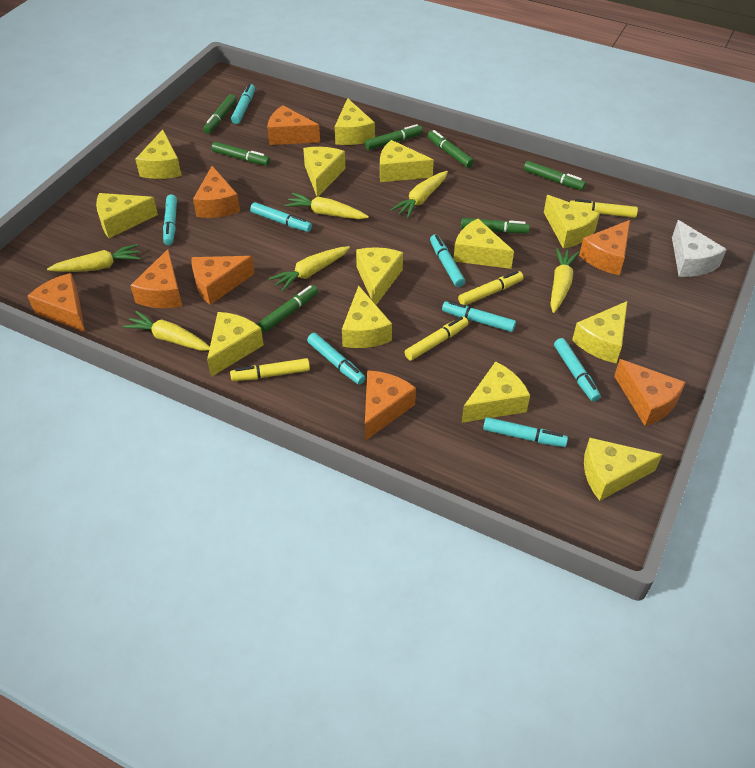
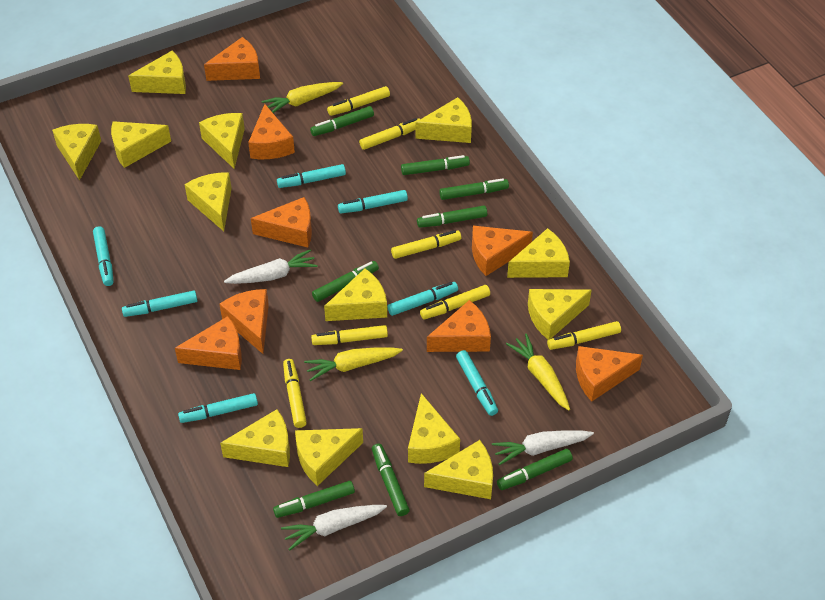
green marker: [203,94,237,134] [211,142,270,166] [258,285,318,332] [365,124,423,150] [427,130,474,168] [461,218,530,233] [524,161,586,190] = 7 -> [273,481,355,518] [310,106,374,136] [312,261,379,302] [372,443,410,516] [401,155,470,175] [417,206,487,228] [439,178,509,200] [497,449,573,490] = 8
turquoise marker: [163,194,177,245] [231,84,255,124] [250,202,312,232] [307,333,365,385] [430,234,465,287] [442,301,516,332] [483,417,568,447] [554,338,601,402] = 8 -> [93,226,114,286] [122,291,198,317] [178,393,258,423] [277,164,346,188] [338,190,408,213] [387,282,458,316] [456,350,498,416] = 7
white carrot: none = 0 -> [224,249,318,284] [281,505,387,551] [492,430,594,465] = 3
white cheese: [672,220,727,277] = 1 -> none = 0
yellow carrot: [47,244,141,272] [123,311,210,351] [269,246,350,292] [285,193,369,219] [391,171,448,218] [550,248,579,313] = 6 -> [262,82,343,113] [304,347,403,381] [506,334,570,410] = 3
yellow marker: [230,358,310,381] [404,316,469,361] [458,271,523,305] [570,199,638,218] = 4 -> [283,359,307,428] [311,325,388,345] [327,86,390,116] [359,118,420,150] [391,230,461,259] [420,285,490,320] [547,321,621,350] = 7

